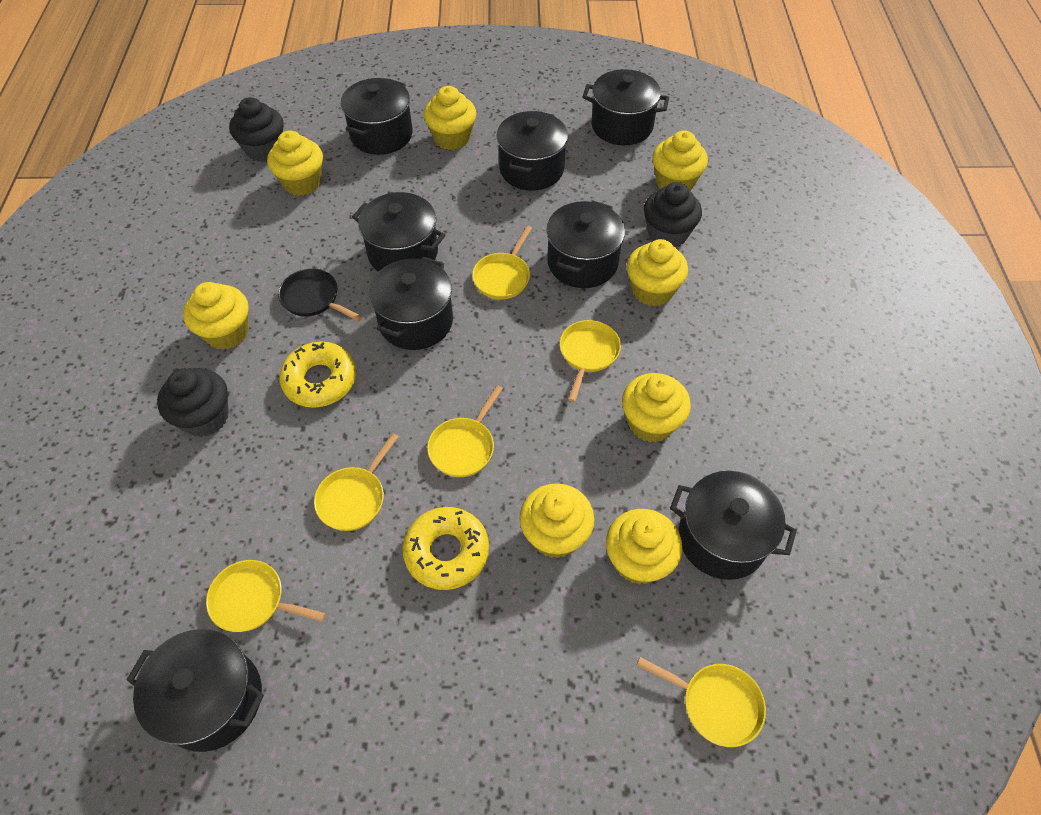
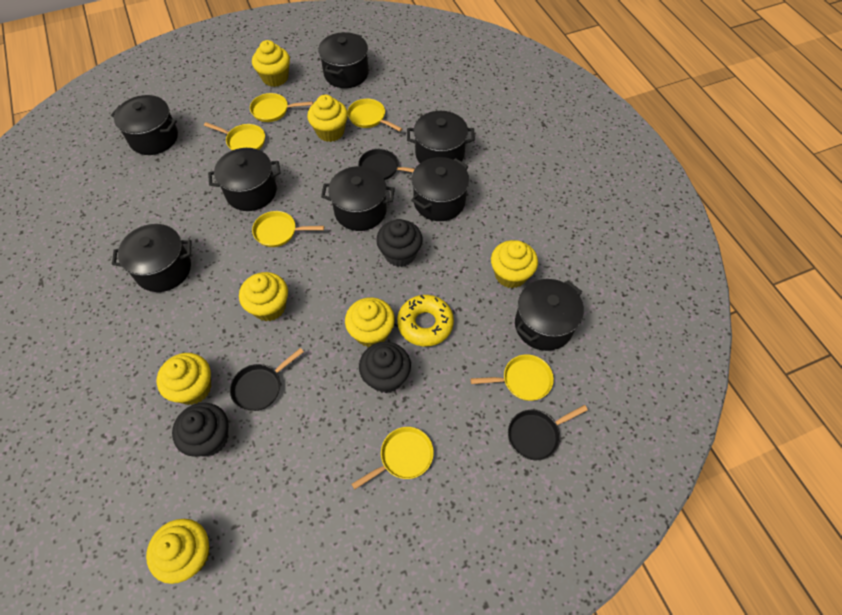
black pan: [278,269,362,322] = 1 -> [230,348,304,411] [358,149,415,180] [508,405,588,460] = 3
yellow cupcake: [183,282,249,350] [267,130,323,196] [424,86,476,150] [520,483,595,558] [606,509,682,585] [622,373,691,442] [627,239,688,306] [652,130,708,191] = 8 -> [146,519,210,584] [157,353,211,405] [239,272,288,321] [252,40,290,87] [307,95,348,142] [345,297,395,347] [491,240,538,288] = 7
yellow donut: [279,342,356,408] [403,507,489,590] = 2 -> [397,295,454,346] = 1

